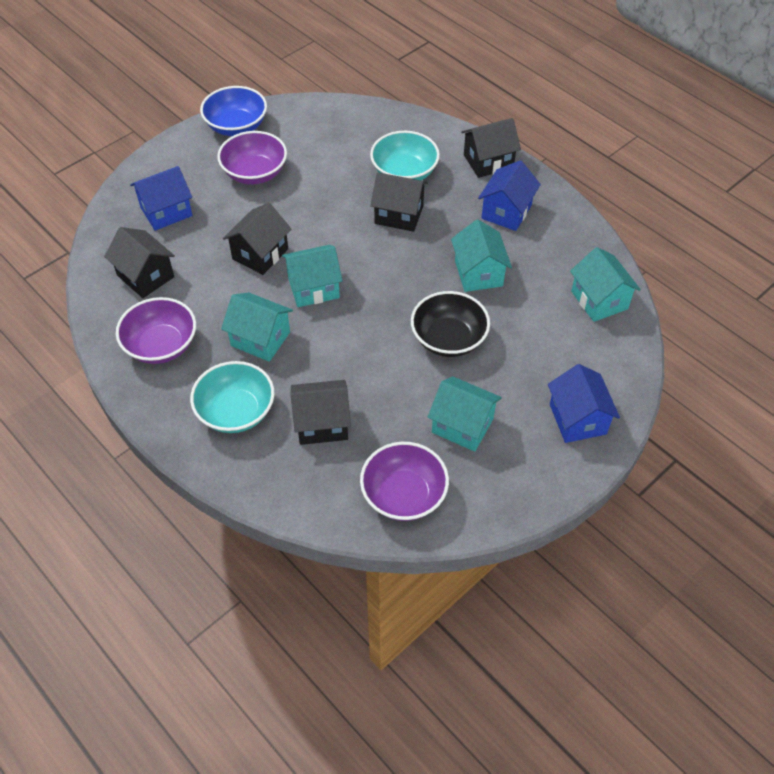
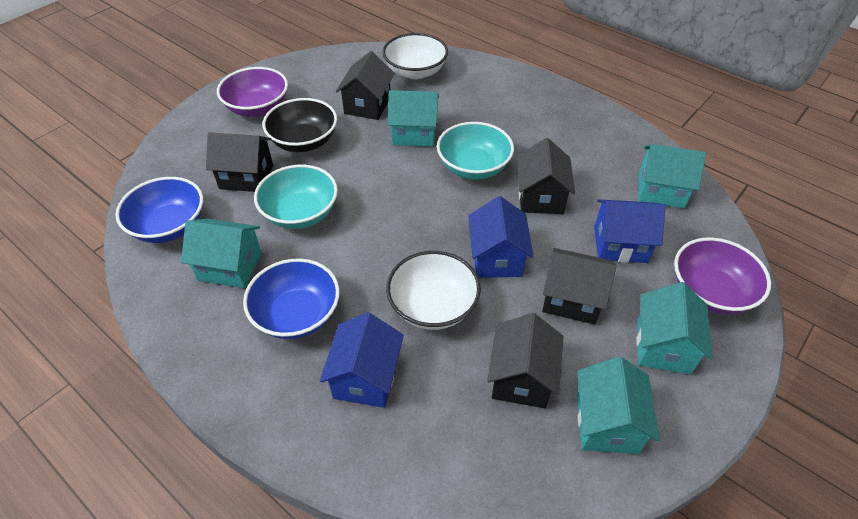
blue bowl: [200,86,267,136] = 1 -> [116,177,203,243] [243,258,340,339] = 2
purple bowl: [116,297,196,364] [217,131,287,184] [360,442,449,521] = 3 -> [217,67,288,117] [674,237,771,314] = 2
white bowl: none = 0 -> [383,33,448,79] [386,251,481,330] = 2

